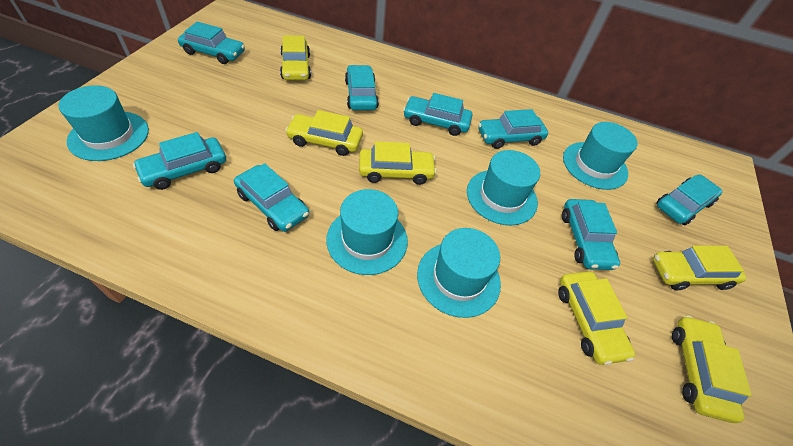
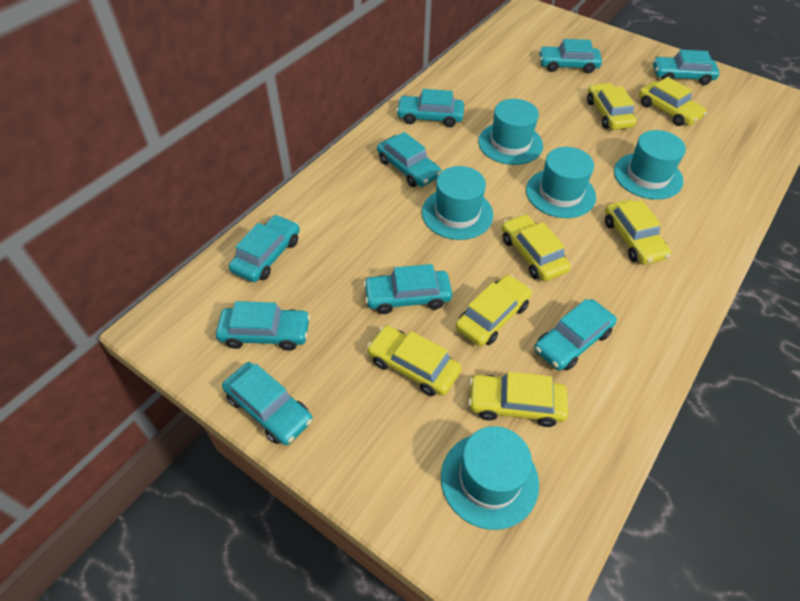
turquoise car: [133,132,226,190] [178,22,245,64] [234,163,309,232] [345,65,379,110] [403,93,472,136] [478,109,548,149] [562,199,620,270] [657,174,723,225] = 8 -> [216,301,310,351] [222,362,313,445] [229,215,300,282] [363,264,452,314] [377,132,442,187] [396,89,464,127] [534,299,617,371] [539,39,602,73] [653,50,720,85] = 9
yellow car: [280,35,311,80] [285,110,363,156] [359,141,437,185] [558,272,635,365] [653,246,747,291] [672,315,752,423] = 6 -> [367,326,461,396] [455,275,532,346] [468,372,568,427] [502,214,571,281] [587,83,637,130] [605,200,671,265] [639,77,707,126] = 7

